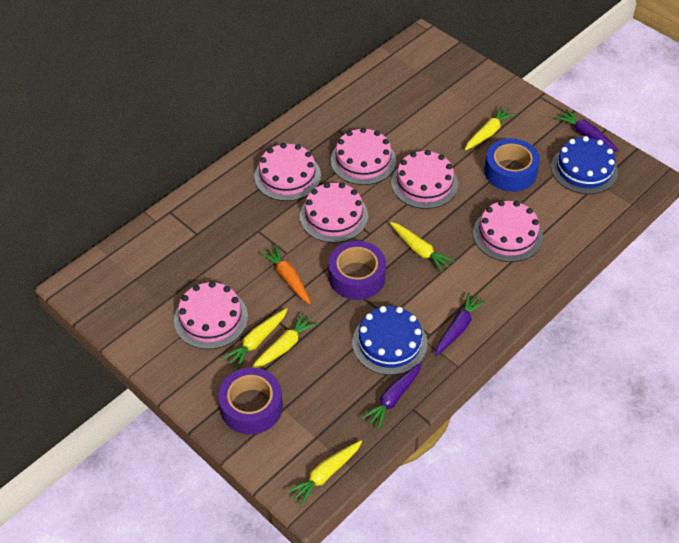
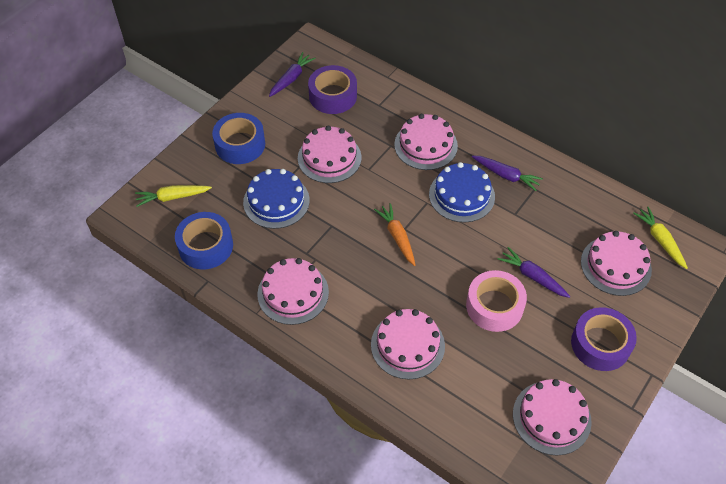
blue tape: [484,138,540,191] = 1 -> [175,212,233,269] [212,113,265,164] = 2
pink tape: none = 0 -> [466,270,527,332] = 1
yellow carrot: [223,308,288,369] [252,312,318,368] [286,440,362,507] [390,222,455,272] [465,106,515,150] = 5 -> [135,185,212,207] [633,207,688,269] = 2

